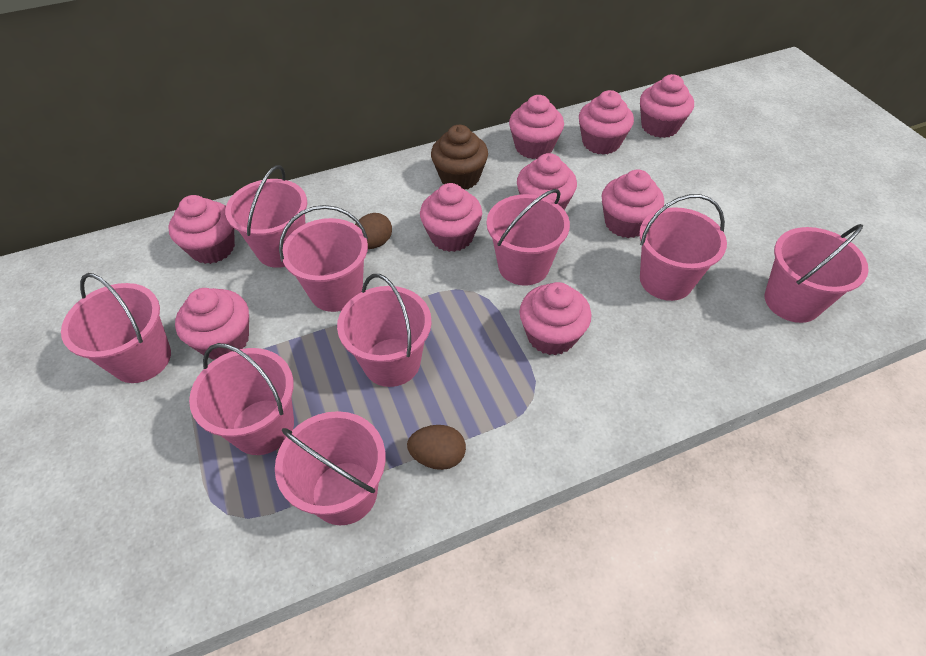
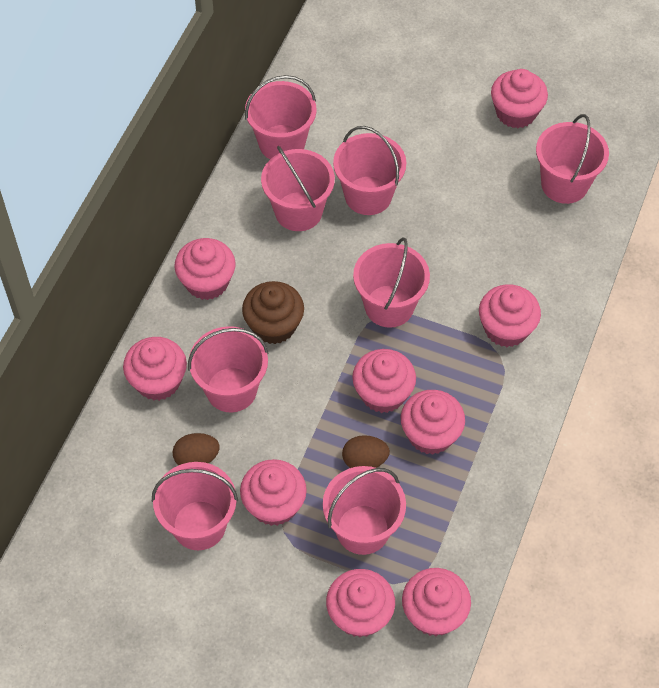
pink bucket: [61,273,171,383] [189,343,294,455] [225,165,307,268] [275,411,386,525] [279,205,368,312] [337,274,432,387] [487,189,570,286] [639,194,727,301] [765,224,869,323] = 9 -> [152,462,238,550] [188,326,268,412] [245,75,316,159] [261,146,335,231] [323,466,406,555] [333,126,407,215] [353,237,430,328] [536,114,609,204] = 8

